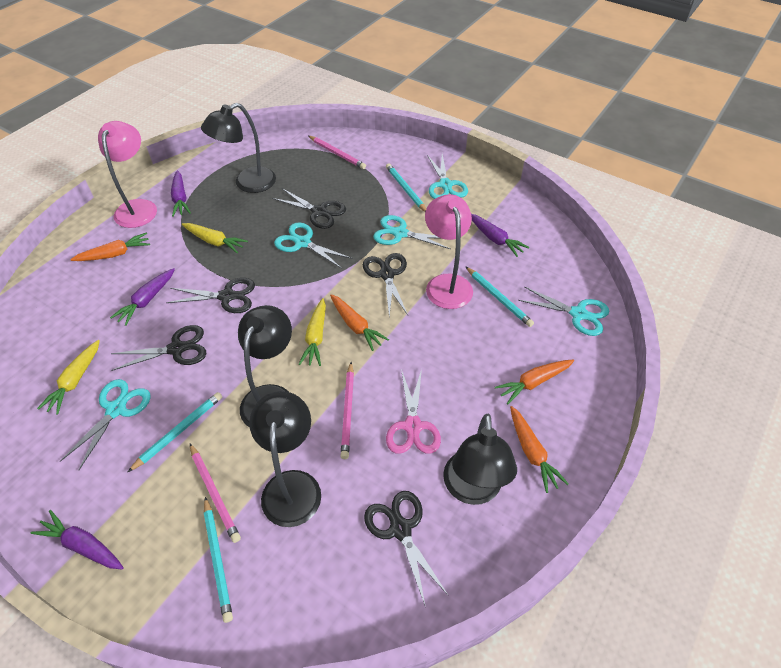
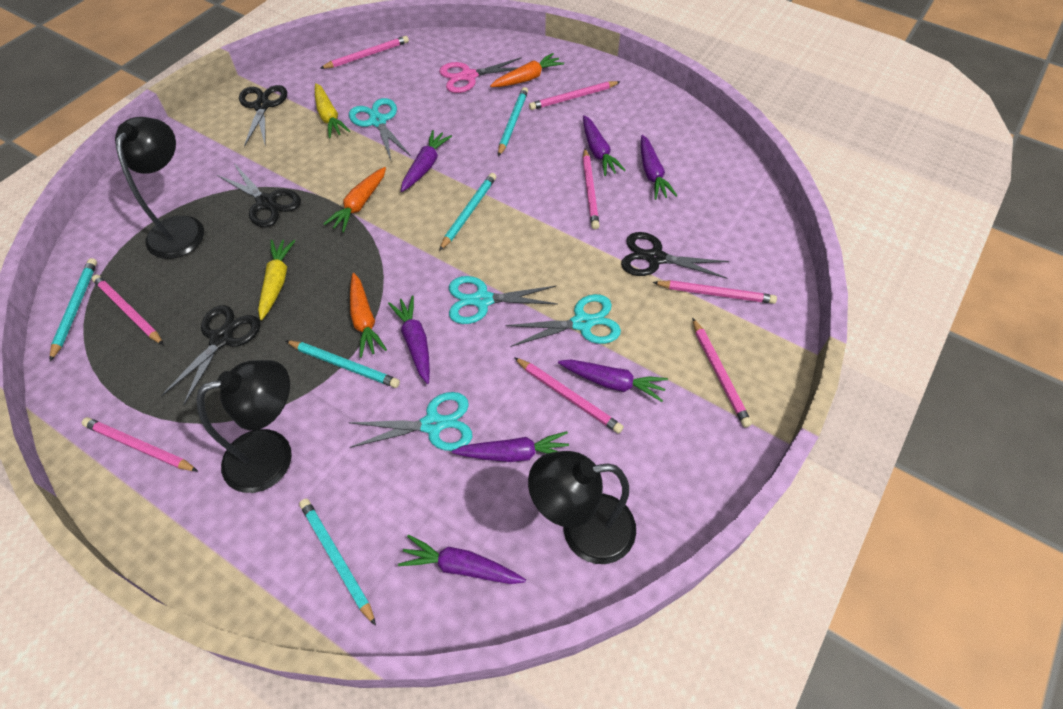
black lamp: [201,103,276,193] [238,305,292,428] [249,391,321,527] [443,414,517,505] = 4 -> [115,117,204,259] [196,360,292,493] [528,451,636,564] = 3
black scissors: [111,325,207,371] [166,278,255,313] [272,188,346,229] [363,253,408,316] [364,491,449,608] = 5 -> [161,305,260,406] [217,165,301,227] [239,85,287,147] [621,232,729,279] = 4
orange carrot: [70,233,150,261] [330,294,389,351] [495,360,574,404] [510,406,569,493] = 4 -> [324,167,386,232] [350,273,387,358] [490,53,564,87] = 3
pink lamp: [98,121,157,228] [425,194,473,309] = 2 -> none = 0
pink pencil: [190,444,241,543] [308,136,366,169] [340,362,354,459] = 3 -> [82,417,198,471] [92,275,164,345] [320,36,409,69] [514,357,624,434] [529,81,620,110] [583,148,599,229] [653,280,777,304] [692,318,752,427] = 8
purple carrot: [31,510,124,569] [110,268,175,326] [171,170,191,217] [471,214,529,257] = 4 -> [388,295,430,384] [398,535,526,584] [401,130,452,192] [452,431,569,462] [558,359,668,402] [583,115,626,176] [641,135,678,200] = 7
turquoise pencil: [128,392,222,472] [204,497,233,623] [386,163,426,212] [465,266,534,327] = 4 -> [50,258,97,361] [285,340,400,388] [299,498,376,626] [439,173,496,251] [498,87,528,157] = 5
turquoise scissors: [60,379,151,470] [274,222,352,269] [373,215,450,249] [427,154,468,199] [518,286,609,336] = 5 -> [348,392,472,451] [349,98,411,160] [449,276,558,324] [505,294,621,347] = 4
yellow carrot: [37,340,100,415] [182,223,248,253] [299,298,326,366] = 3 -> [258,240,295,320] [315,83,350,138] = 2

